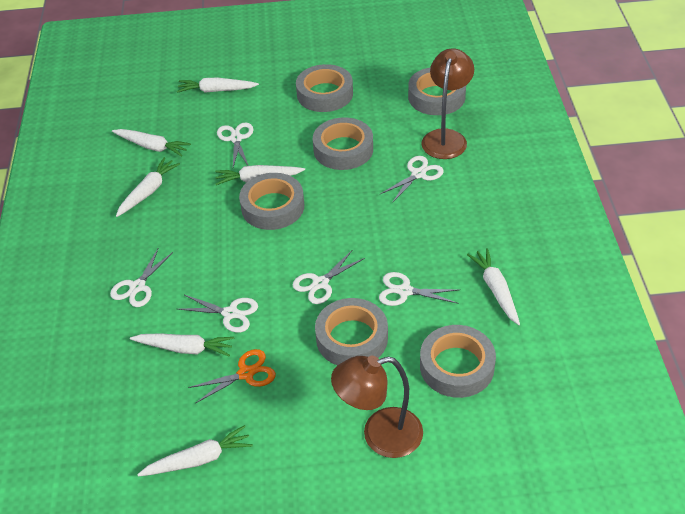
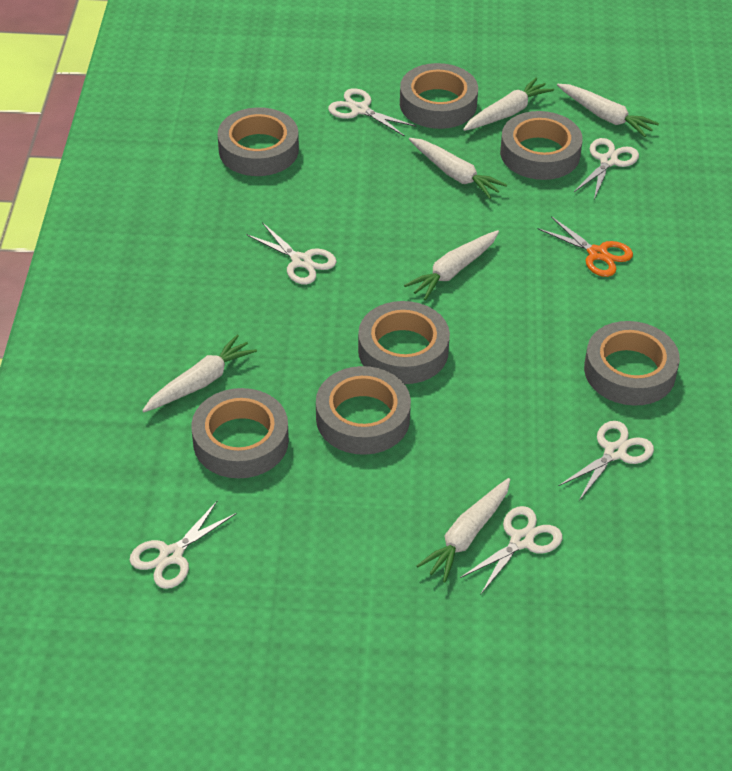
brown lamp: [331,356,423,458] [421,48,474,159] = 2 -> none = 0
grey tape: [239,173,304,230] [296,64,353,112] [313,117,373,170] [315,298,388,365] [408,68,466,115] [420,325,496,398] = 6 -> [191,388,289,478] [218,107,299,176] [316,366,411,455] [358,301,450,384] [400,63,478,129] [500,111,583,180] [584,321,680,406] = 7
white carrot: [112,129,191,157] [116,157,180,217] [130,333,234,357] [137,425,253,477] [177,78,259,93] [215,165,305,185] [467,248,520,325] = 7 -> [142,335,257,412] [404,230,499,301] [409,138,507,199] [417,478,510,583] [463,78,554,131] [557,84,659,137] = 6

